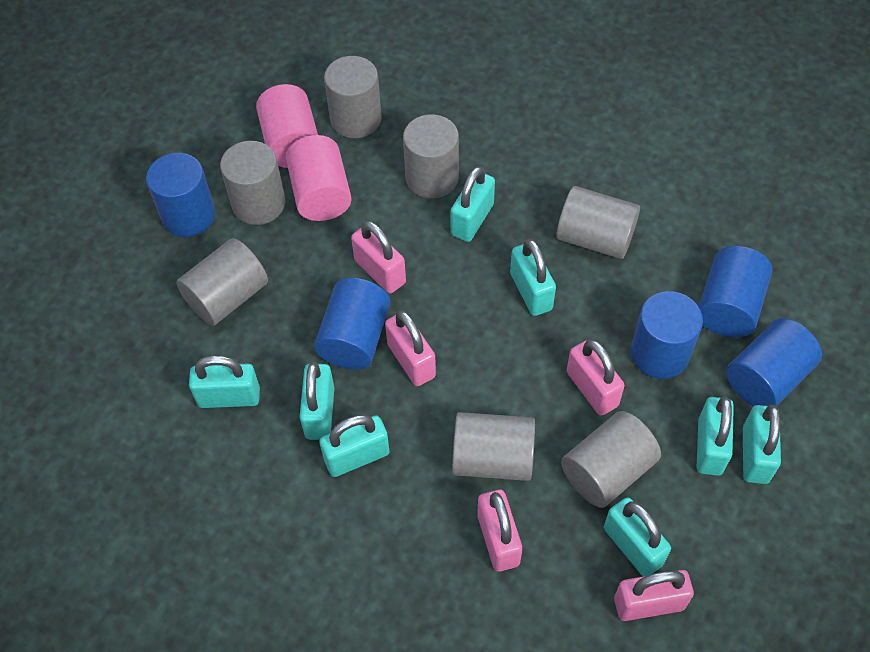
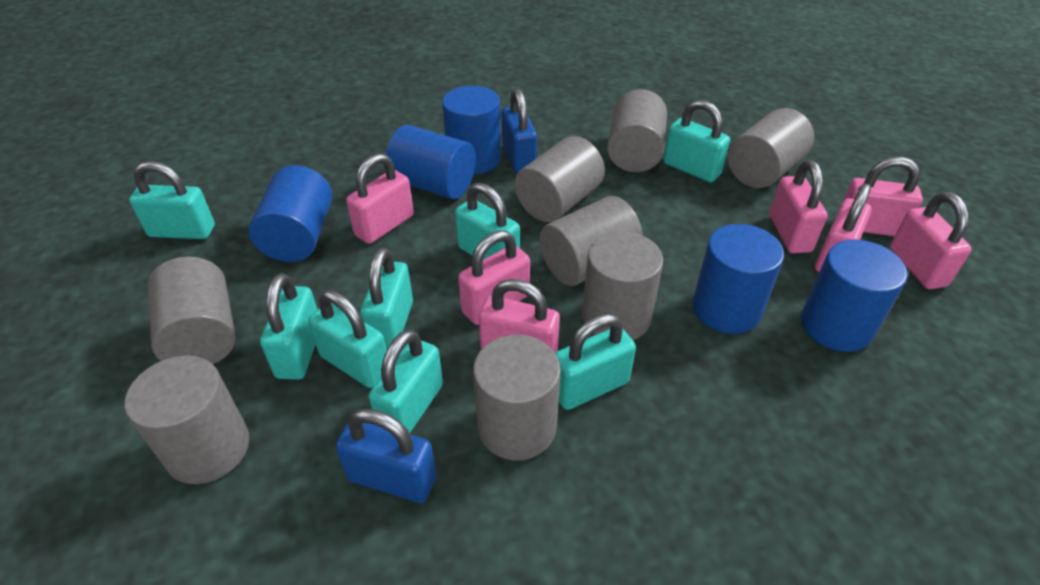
blue padlock: none = 0 -> [336,408,436,503] [501,88,537,173] = 2
grey cylinder: [176,238,268,326] [220,141,285,225] [324,56,382,138] [403,115,459,198] [452,412,535,481] [557,186,640,259] [561,411,661,508] = 7 -> [125,355,249,484] [148,257,236,364] [473,335,561,461] [515,136,605,222] [540,196,643,286] [582,231,663,340] [607,89,667,172] [728,108,814,188] = 8
pink cylinder: [256,84,318,168] [286,135,352,221] = 2 -> none = 0
pink padlock: [351,221,406,293] [385,311,436,386] [477,490,522,572] [567,340,625,416] [614,570,694,621] = 5 -> [346,153,414,244] [458,230,530,325] [479,279,560,353] [769,160,828,253] [815,184,872,272] [841,157,923,236] [890,192,972,289] = 7

